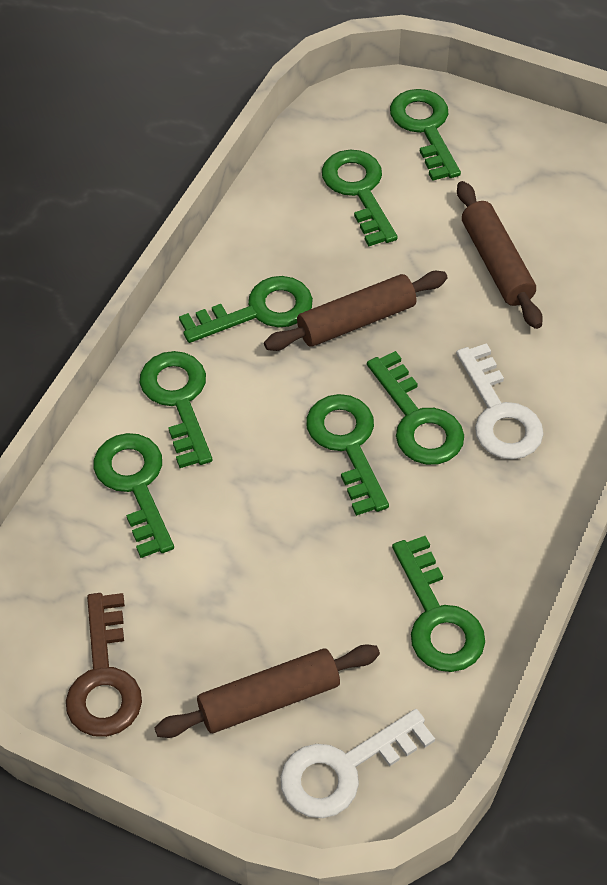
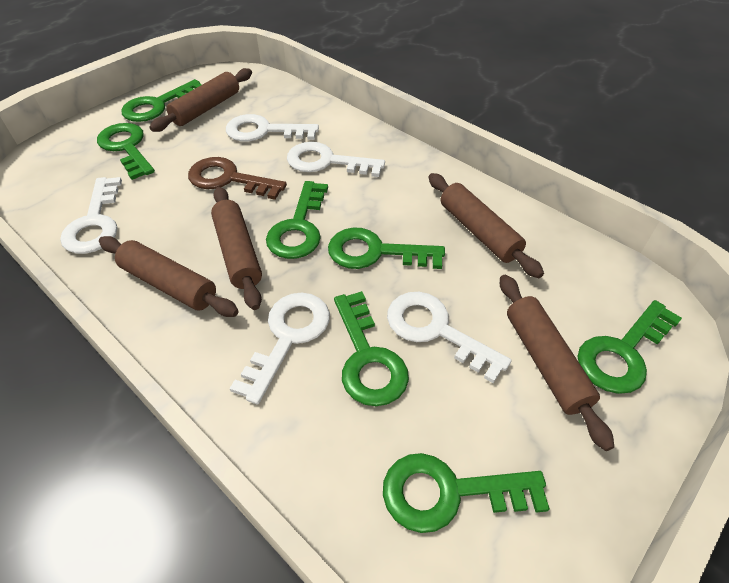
brown rolling pin: [155,644,380,738] [264,271,448,351] [457,181,543,329] = 3 -> [99,236,239,317] [149,68,252,132] [211,187,262,310] [428,173,544,278] [500,275,614,451] = 5
green key: [94,433,174,558] [140,351,212,468] [179,276,313,343] [306,394,389,516] [322,150,398,246] [367,351,464,465] [390,89,461,181] [392,536,485,672] = 8 -> [97,123,155,180] [121,79,202,122] [266,181,328,259] [328,228,445,269] [334,291,409,406] [383,453,550,533] [577,300,682,394] = 7
white key: [280,709,435,818] [456,343,543,459] = 2 -> [60,177,122,254] [226,114,319,142] [230,293,330,404] [287,142,385,177] [387,292,511,383] = 5

